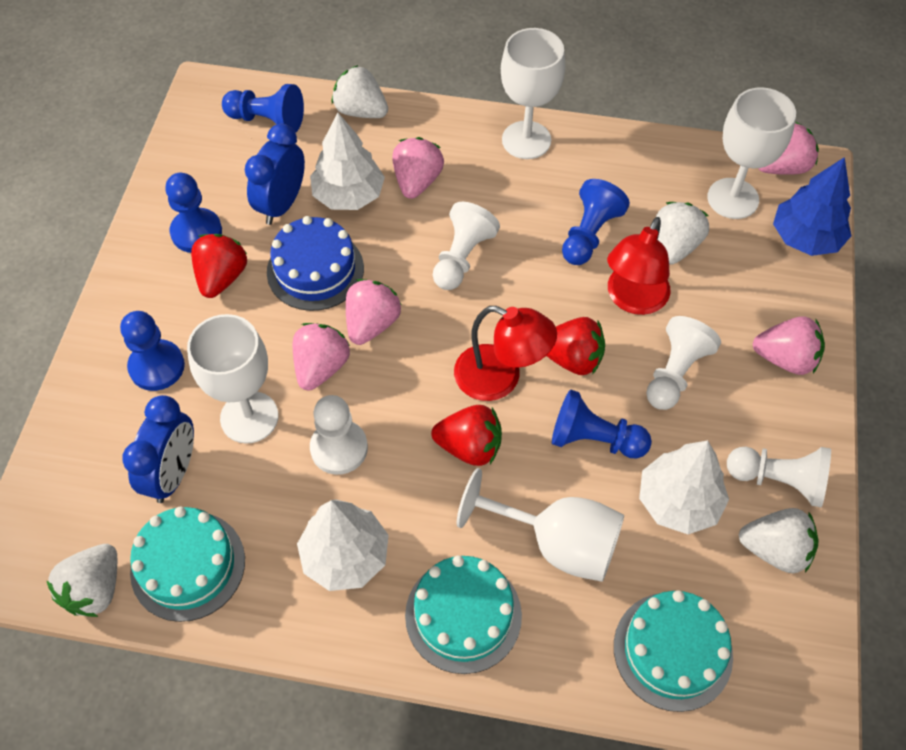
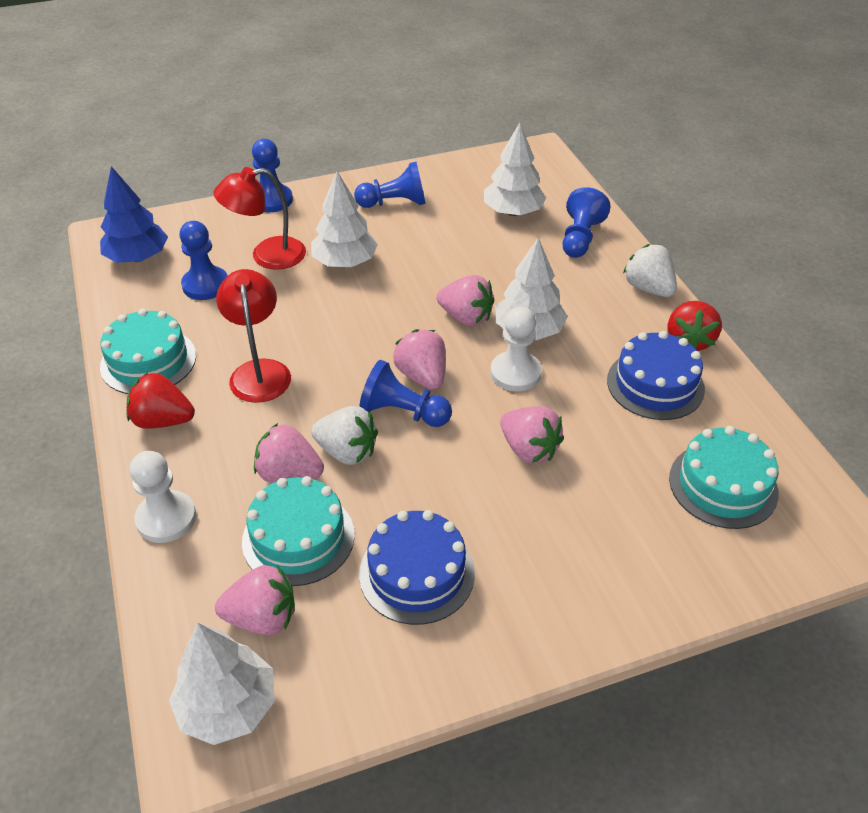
blue cake: [267,216,364,311] = 1 -> [359,510,475,625] [607,331,705,420] = 2
blue clock: [122,395,194,503] [245,124,305,225] = 2 -> none = 0
red strawberry: [191,234,247,298] [431,405,502,466] [547,317,605,375] = 3 -> [126,372,195,429] [668,301,722,351] = 2
white goblet: [187,314,278,444] [457,468,624,582] [501,28,565,159] [707,87,796,219] = 4 -> none = 0
white pawn: [310,395,368,475] [433,202,500,290] [646,316,721,410] [727,447,831,508] = 4 -> [130,451,196,543] [490,307,542,392] = 2
white strawberry: [46,544,117,617] [332,65,388,118] [656,202,709,265] [739,508,819,573] = 4 -> [311,406,378,465] [623,244,677,297] = 2
white tree: [297,499,389,591] [310,113,385,210] [639,440,729,534] = 3 -> [169,623,275,745] [311,171,378,267] [484,123,546,216] [495,238,568,340] = 4

